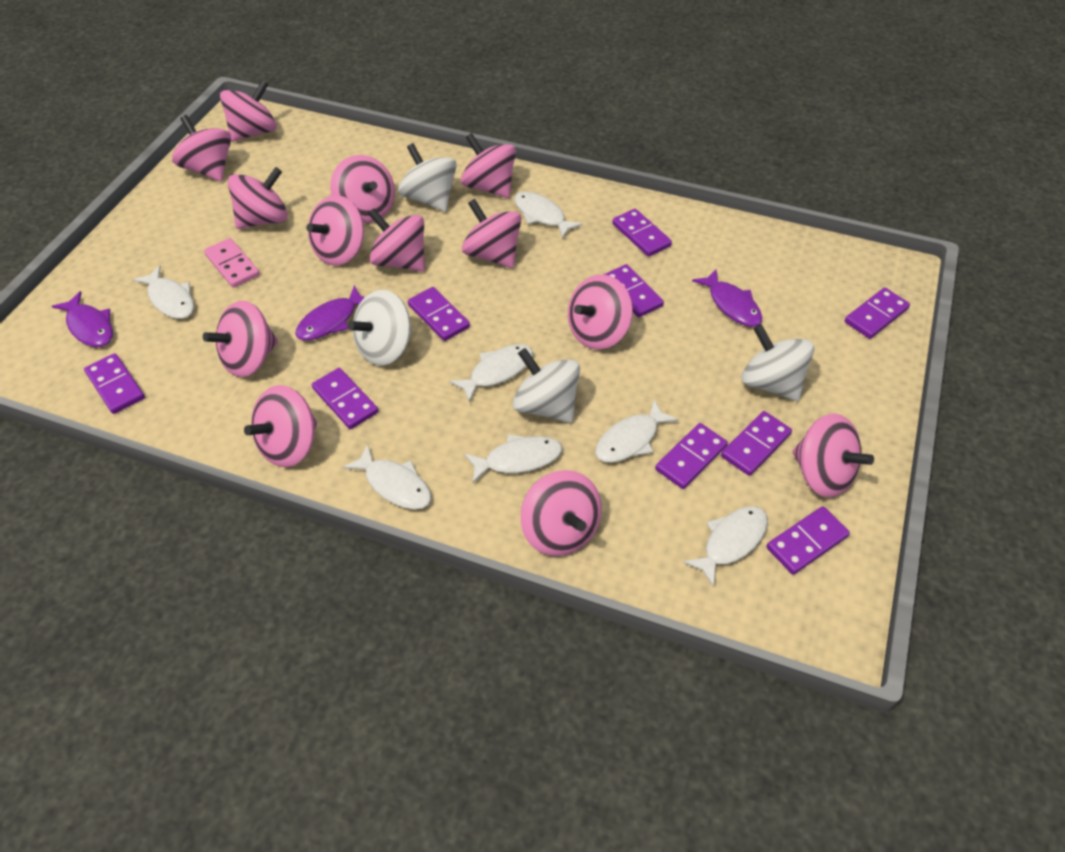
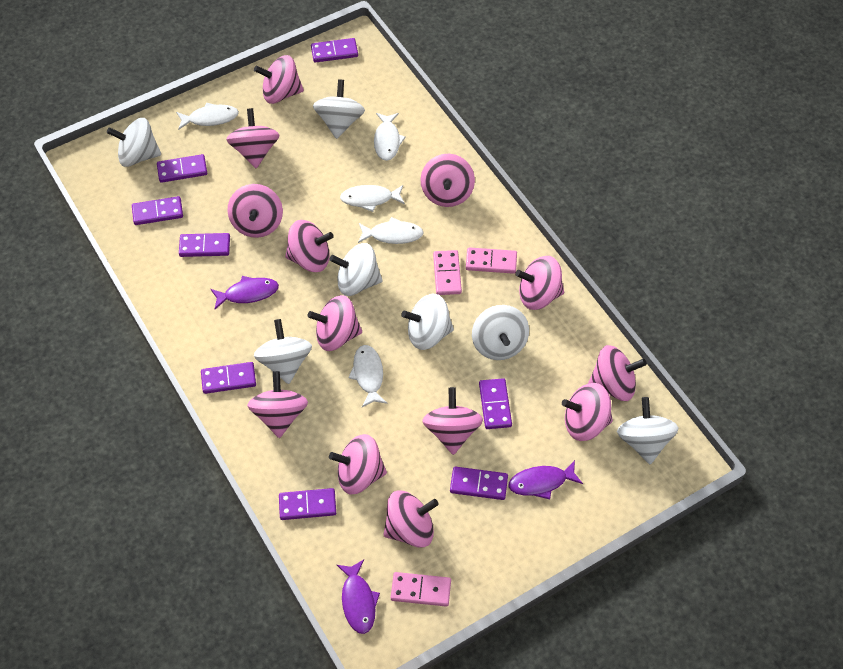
pink domino: [204,238,260,288] = 1 -> [391,572,451,607] [433,250,462,295] [466,247,517,274] = 3
purple domino: [84,353,145,414] [312,368,378,429] [408,287,470,341] [603,264,664,317] [612,209,672,257] [655,423,728,489] [721,411,792,476] [766,506,850,575] [845,288,910,339] = 9 -> [132,196,183,225] [157,154,207,183] [179,233,230,257] [201,362,256,394] [279,488,336,520] [311,38,358,63] [450,467,508,500] [479,378,512,429] = 8
white fish: [133,265,194,319] [343,444,431,510] [449,344,533,402] [464,434,562,483] [514,192,583,239] [595,400,679,463] [683,507,768,588] = 7 -> [176,102,239,130] [340,185,405,212] [348,345,387,407] [358,217,424,244] [374,113,406,161] = 5
white spinning top: [348,290,412,366] [398,143,457,212] [513,348,580,423] [742,324,814,401] = 4 -> [107,118,161,167] [254,319,312,384] [313,79,365,139] [329,243,382,296] [401,294,454,350] [472,305,529,360] [617,397,679,464] = 7

